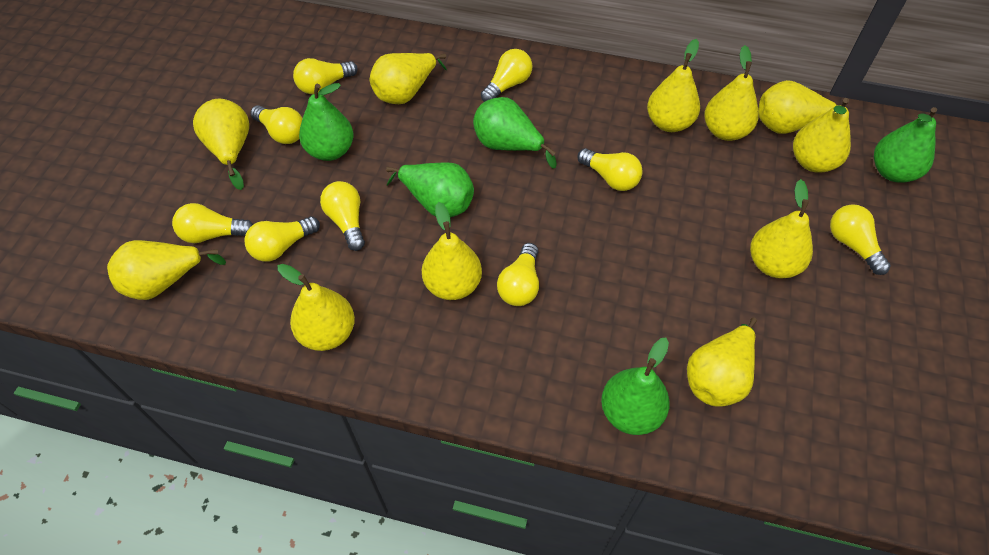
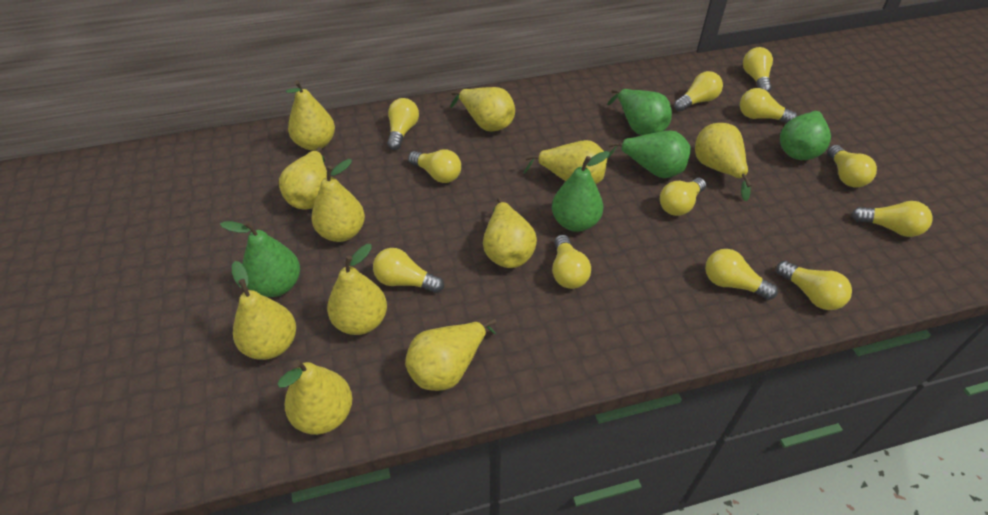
yellow light bulb: [172,203,253,243] [245,216,320,262] [250,105,303,144] [293,58,358,94] [320,181,365,251] [481,49,532,102] [497,243,539,306] [577,148,643,191] [830,204,891,275] = 9 -> [373,248,444,293] [387,98,419,150] [408,149,461,183] [552,235,591,289] [660,178,706,216] [674,71,723,112] [705,249,778,300] [740,88,797,123] [743,47,773,92] [776,261,852,310] [827,145,877,187] [852,201,933,237] = 12

